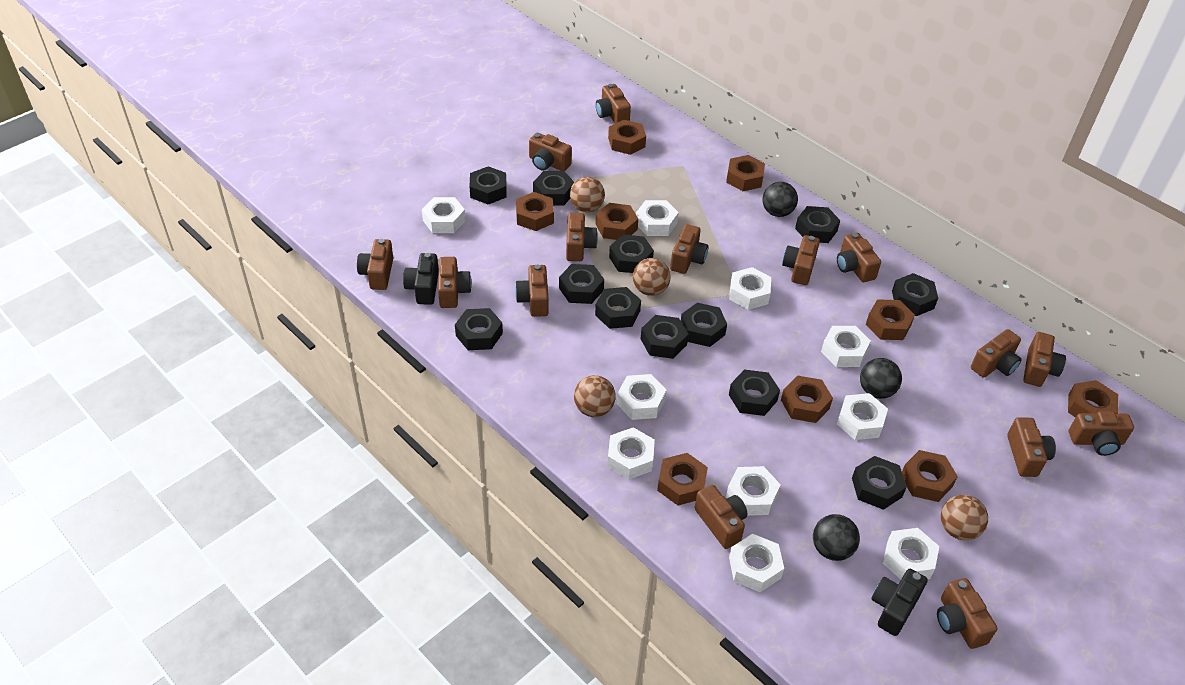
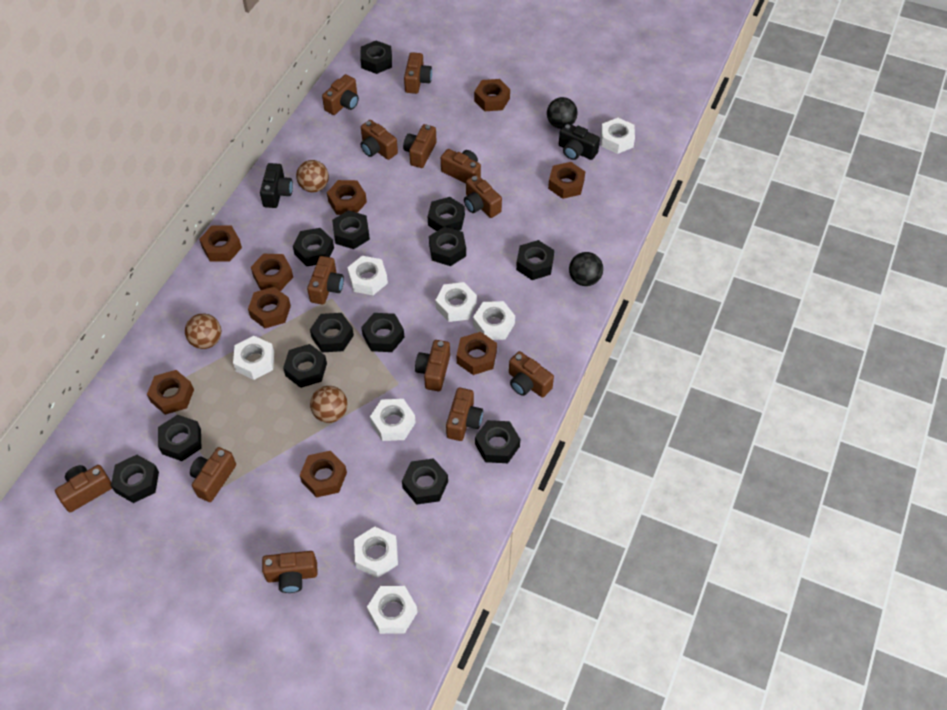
black ball: [762,182,798,217] [813,514,860,561] [860,358,902,399] = 3 -> [547,97,578,129] [569,252,603,286] = 2
black nut: [455,308,503,350] [470,166,506,204] [533,171,574,206] [559,264,604,304] [595,287,641,329] [609,234,654,273] [641,315,689,359] [681,303,727,347] [729,369,780,416] [795,206,840,243] [852,456,907,510] [892,273,938,316] = 12 -> [111,455,159,503] [158,415,202,461] [283,344,327,388] [293,228,334,266] [310,313,354,352] [332,210,370,249] [360,41,392,74] [361,313,405,352] [402,458,448,505] [428,197,465,231] [429,226,466,266] [475,420,520,463] [516,240,554,280] = 13
brown ball: [570,177,605,212] [574,375,615,417] [633,258,671,296] [941,495,988,540] = 4 -> [185,314,221,349] [296,160,329,193] [310,386,348,423] = 3
brown camera: [357,239,393,290] [438,257,472,308] [515,264,548,317] [529,133,572,171] [566,213,598,261] [596,84,631,123] [670,224,709,274] [695,485,747,549] [782,235,820,285] [837,233,881,282] [937,578,997,649] [971,329,1022,378] [1007,417,1056,477] [1023,332,1066,387] [1069,411,1134,456] = 15 -> [55,465,112,512] [190,447,236,502] [262,551,318,593] [307,256,344,305] [322,74,359,115] [360,120,398,160] [403,124,437,168] [404,52,432,94] [415,340,450,391] [441,149,481,183] [446,388,483,441] [464,174,502,218] [509,351,554,398] = 13
white nut: [422,197,466,233] [607,427,655,480] [617,374,667,420] [636,200,679,236] [726,466,781,516] [729,267,771,310] [729,534,784,592] [821,326,871,367] [837,393,888,440] [883,528,939,580] = 10 -> [233,336,274,380] [347,256,388,295] [354,526,398,578] [367,586,418,634] [370,399,416,441] [435,282,477,322] [473,301,515,340] [601,118,635,154] = 8

